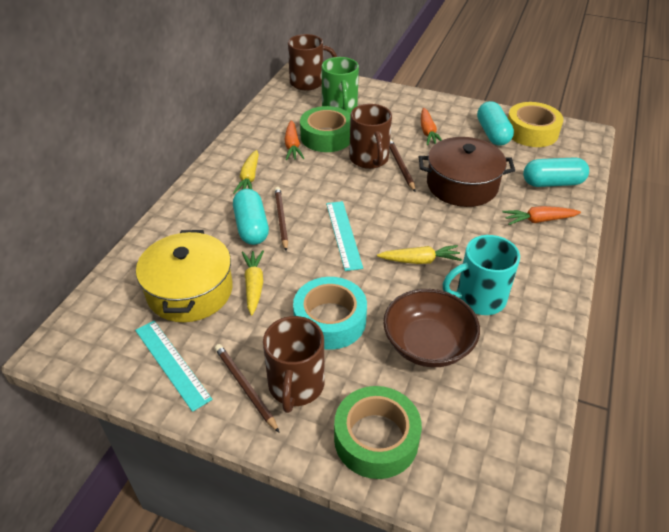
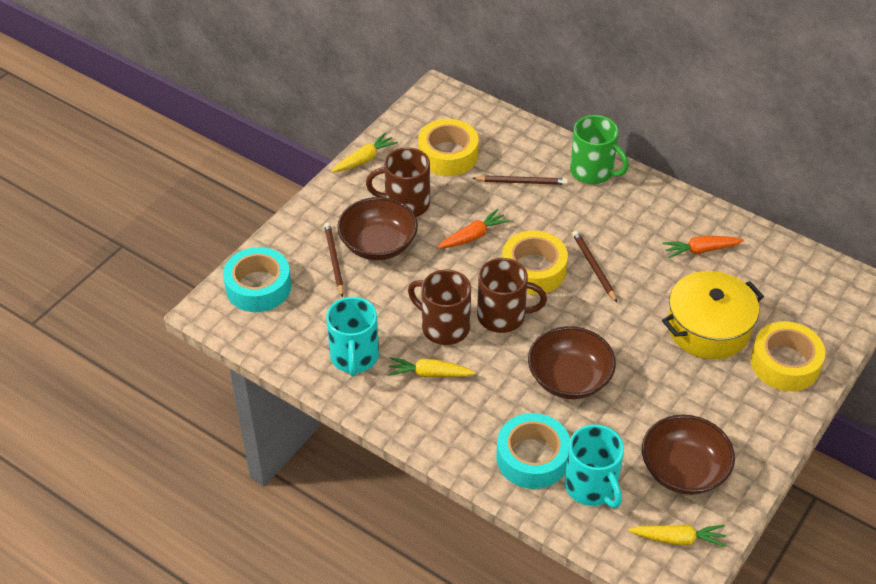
brown bowl: [383,289,480,367] = 1 -> [337,197,418,260] [528,326,616,399] [642,415,735,495] = 3
brown pot: [419,137,515,207] = 1 -> none = 0
green tape: [300,106,351,152] [334,386,422,479] = 2 -> none = 0
orange carrot: [285,120,304,160] [421,108,442,145] [502,206,581,225] = 3 -> [438,209,510,248] [663,236,744,258] = 2
turquoise capsule: [233,189,269,245] [477,101,514,146] [523,157,589,187] = 3 -> none = 0
turquoise mug: [443,235,520,315] = 1 -> [326,297,379,377] [565,424,624,508] = 2
turquoise ruler: [135,321,212,412] [326,201,363,271] = 2 -> none = 0
turquoise tape: [293,277,367,350] = 1 -> [223,247,291,312] [496,413,570,489] = 2
yellow tape: [508,102,563,147] = 1 -> [418,119,478,176] [502,230,568,295] [751,321,825,391] = 3

